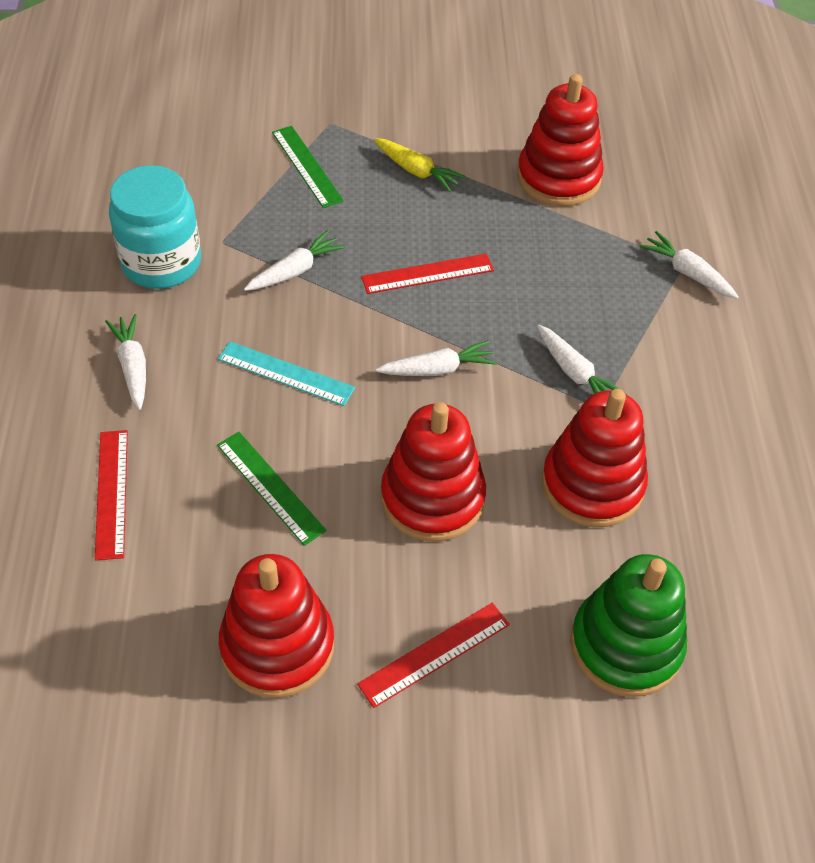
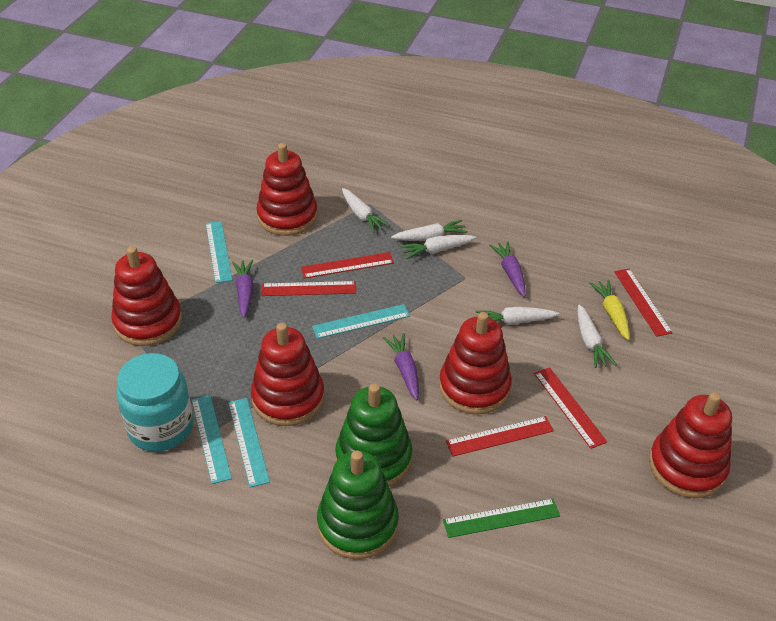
green ruler: [217,432,327,546] [272,126,344,208] = 2 -> [443,499,560,538] = 1
green stacking toy: [570,554,687,697] = 1 -> [317,450,399,559] [335,383,413,487] = 2
purple carrot: none = 0 -> [232,260,254,318] [383,333,419,400] [489,241,526,297] = 3
red ruler: [95,430,128,560] [357,603,510,708] [361,253,494,294] = 3 -> [261,281,356,296] [301,252,394,279] [446,416,554,457] [534,367,607,449] [614,268,673,337] = 5
red stacking toy: [219,554,334,698] [381,402,486,542] [517,74,604,206] [542,389,648,527] = 4 -> [111,246,182,346] [251,323,325,426] [256,143,318,236] [439,312,512,415] [649,392,732,498] = 5
turquoise ruler: [218,341,355,406] = 1 -> [192,395,232,484] [206,221,232,283] [228,398,270,487] [312,304,410,339] = 4

